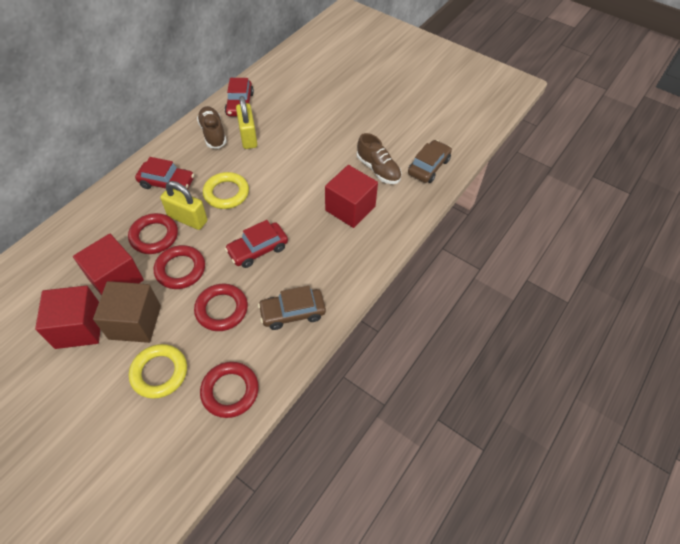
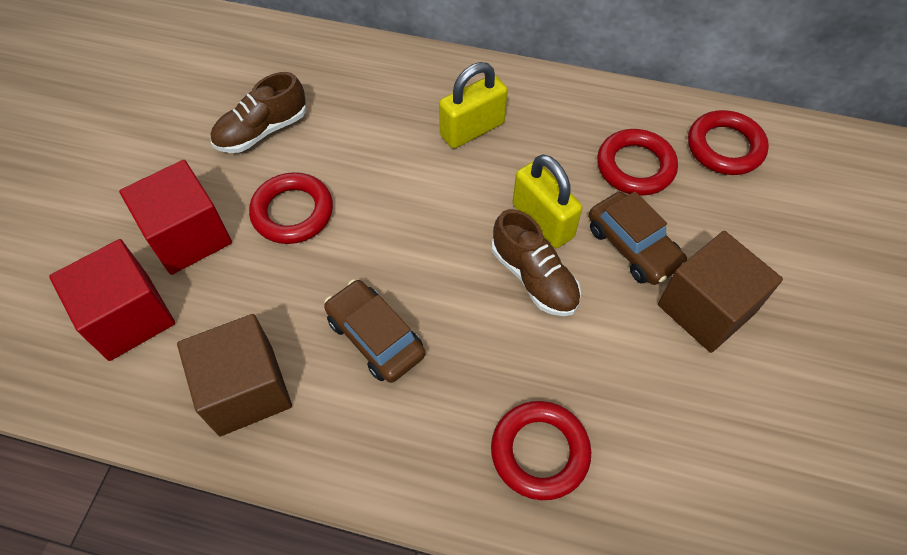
brown cube: [93,281,161,343] = 1 -> [177,314,292,436] [658,231,783,353] = 2
red car: [135,157,194,191] [225,78,254,116] [225,220,288,268] = 3 -> none = 0
red cube: [35,286,100,349] [73,234,144,296] [325,165,378,228] = 3 -> [49,239,175,361] [119,160,232,275] = 2
yellow ring: [129,344,187,399] [203,172,249,209] = 2 -> none = 0

